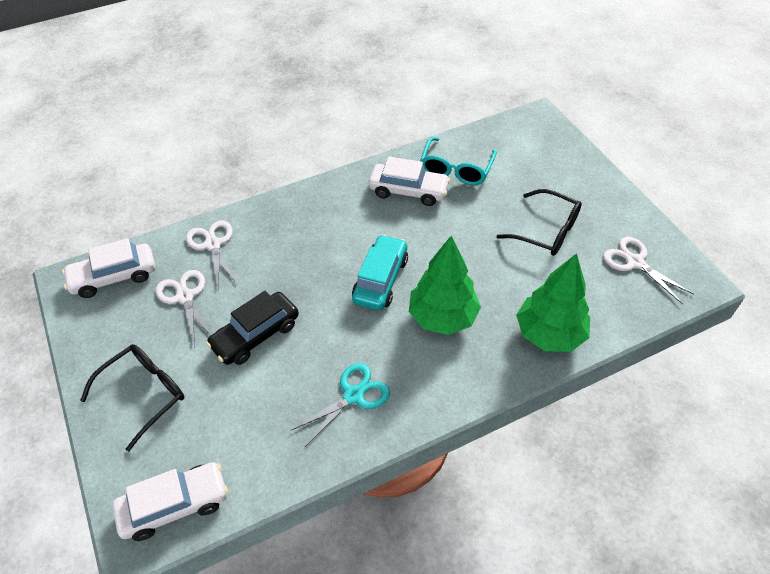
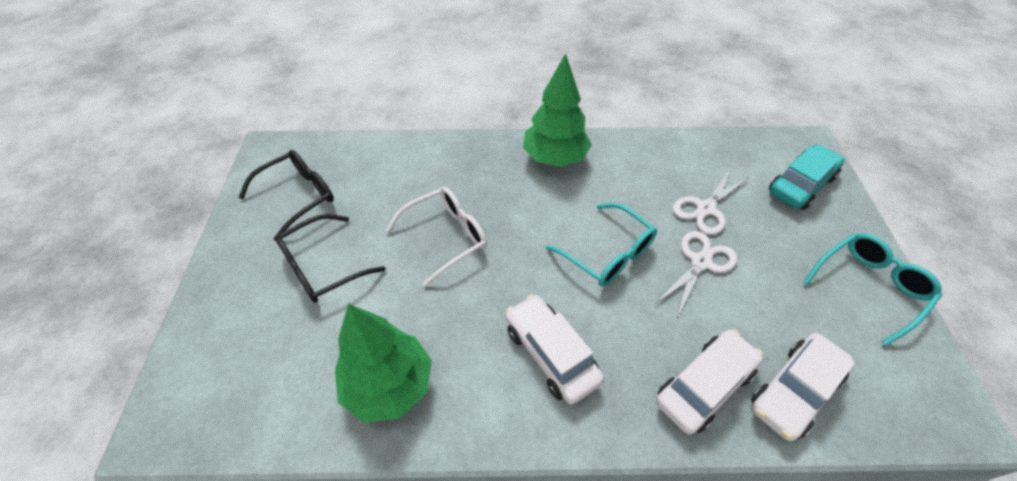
black car: [206,291,299,365] = 1 -> none = 0
turquoise glasses: [420,137,497,185] = 1 -> [546,203,657,287] [803,233,942,346] = 2
turquoise scissors: [290,363,390,447] = 1 -> none = 0
white glasses: none = 0 -> [386,187,487,287] = 1
white scissors: [156,270,212,348] [186,220,238,288] [603,237,694,304] = 3 -> [656,231,737,317] [673,168,748,235] = 2

